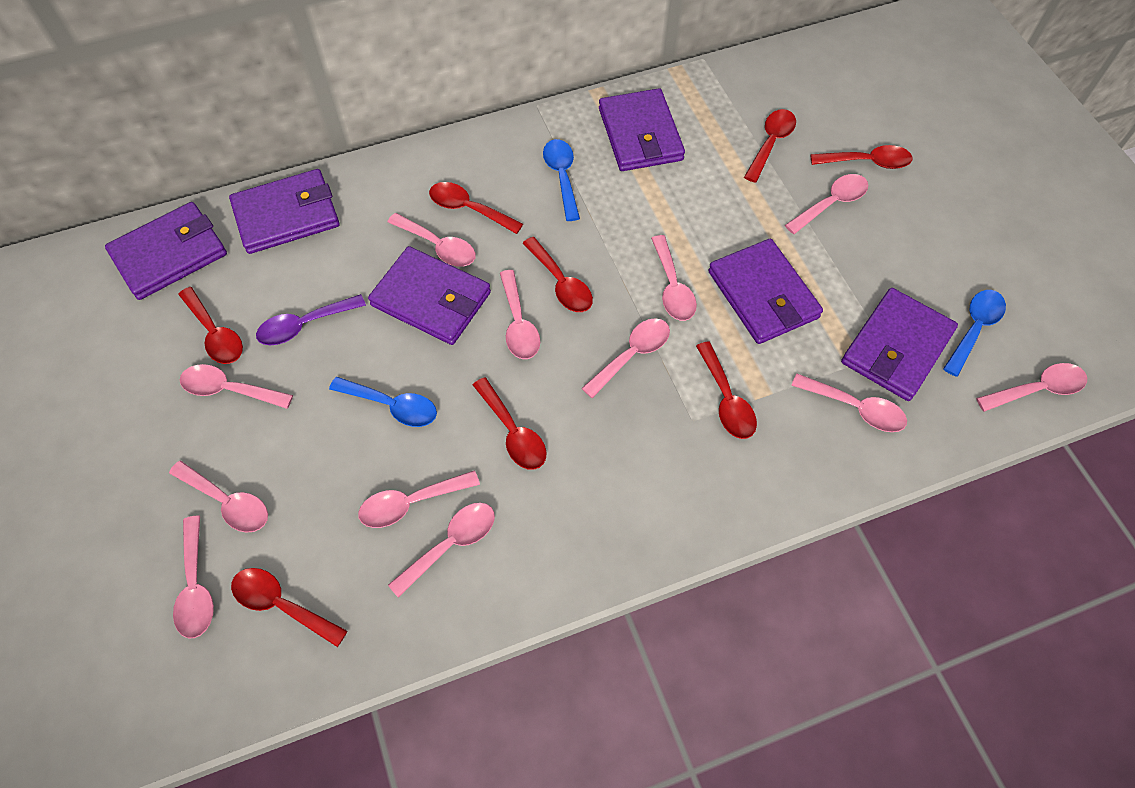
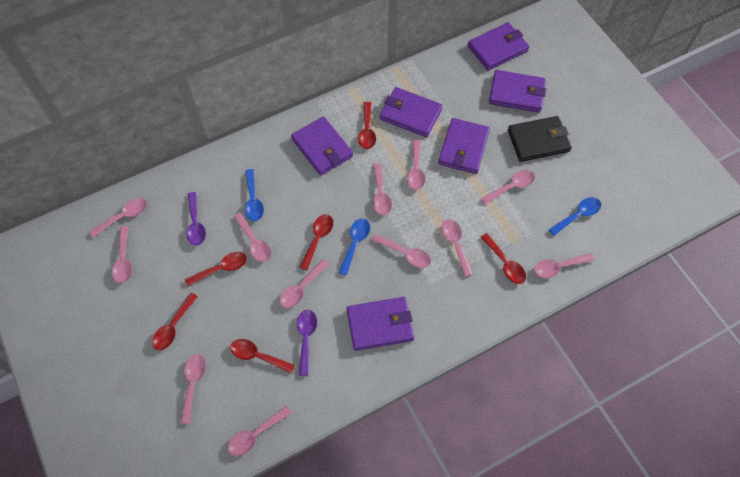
black wallet: none = 0 -> [508,116,572,162] = 1
purple spoon: [256,294,366,345] = 1 -> [187,192,206,246] [297,310,317,376] = 2
red spoon: [178,287,243,364] [231,568,348,647] [429,182,523,234] [473,377,547,470] [523,237,593,312] [696,341,757,439] [744,109,796,183] [811,145,913,169] = 8 -> [152,293,198,350] [185,252,247,286] [230,339,295,374] [299,214,333,270] [358,102,376,149] [480,233,526,284] = 6

